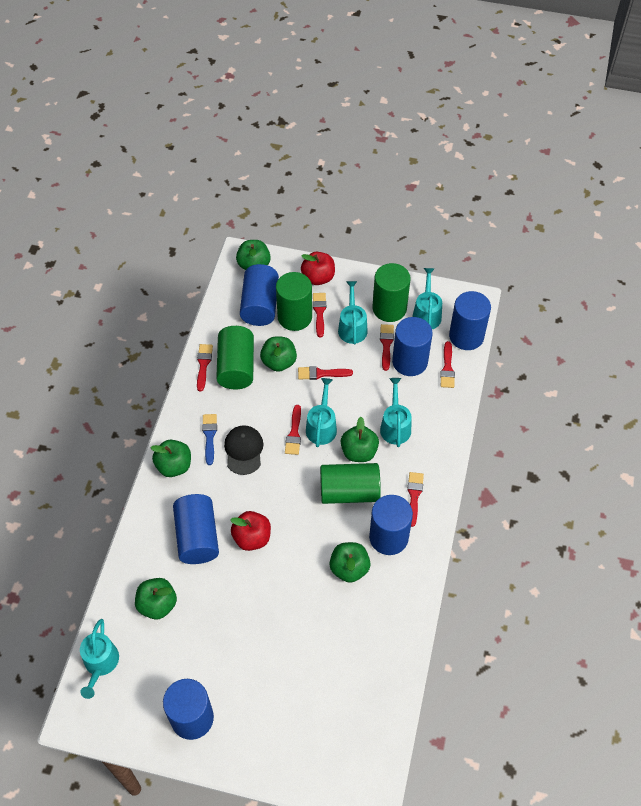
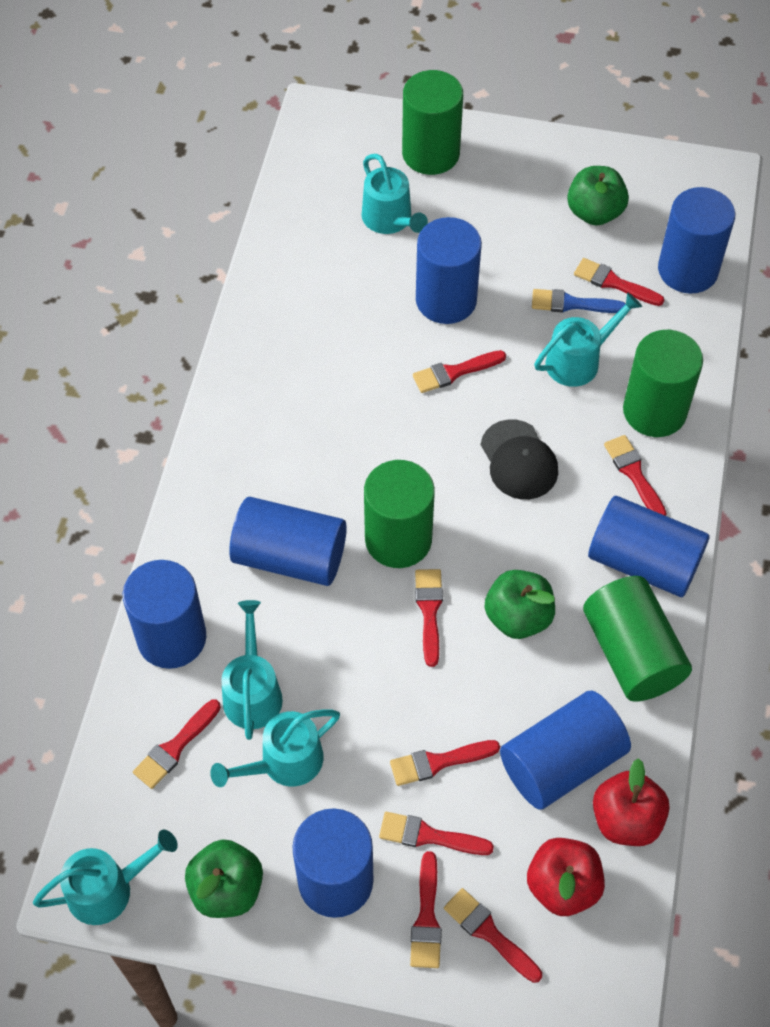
blue cylinder: [163,679,214,740] [173,494,219,564] [240,264,279,326] [369,495,413,555] [392,317,433,376] [449,291,491,350] = 6 -> [123,560,206,669] [229,497,347,586] [292,808,373,918] [416,217,482,324] [500,691,631,810] [588,496,710,597] [658,187,735,294] = 7
green apple: [135,578,177,619] [151,439,191,477] [236,240,271,270] [260,336,297,372] [330,542,371,583] [341,417,379,462] = 6 -> [185,839,263,918] [485,570,555,639] [567,166,629,225] = 3
red brush: [197,344,213,392] [285,405,301,455] [298,366,353,380] [313,293,326,337] [380,324,394,371] [407,472,424,527] [440,341,455,388] = 7 -> [133,700,221,789] [379,812,494,855] [390,740,500,786] [410,851,442,968] [413,350,506,393] [415,569,443,667] [444,888,542,983] [574,258,664,306] [604,435,667,516] = 9

